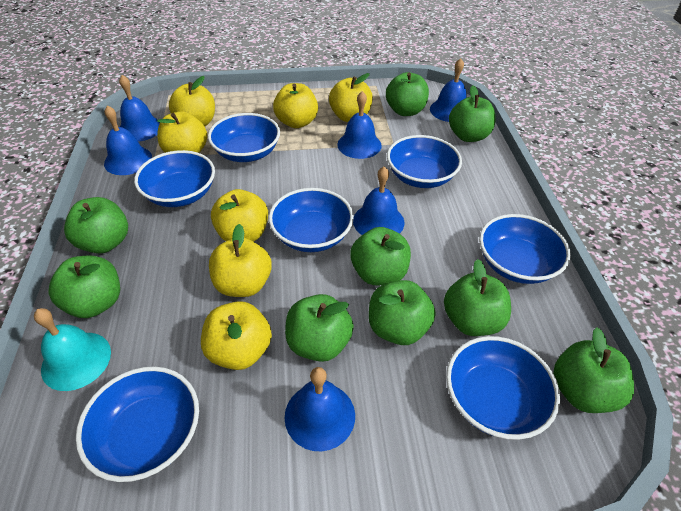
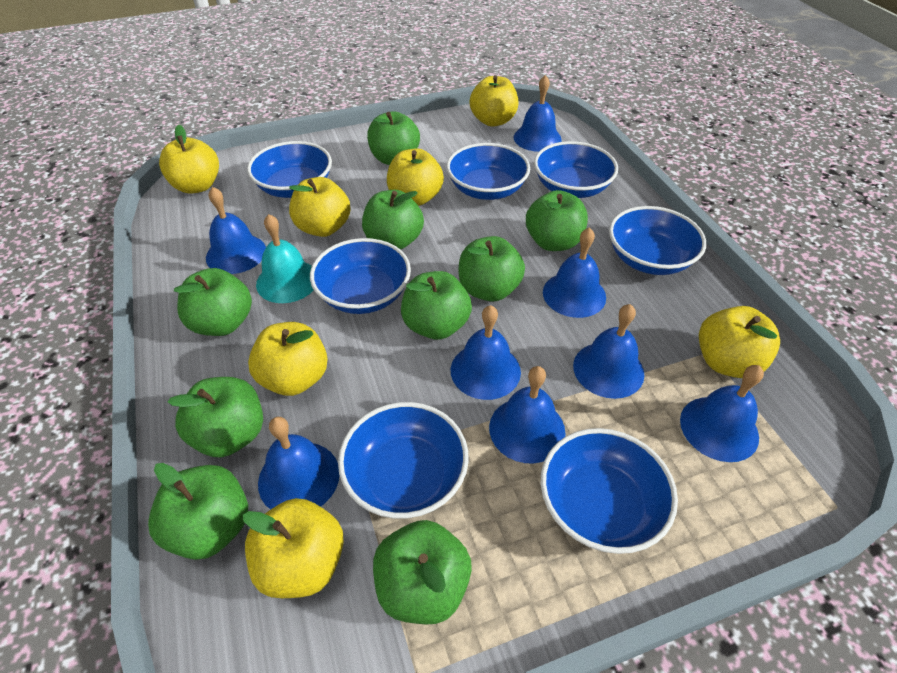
blue bell: [104,105,152,175] [119,75,160,142] [285,367,355,451] [337,91,382,159] [353,166,404,235] [430,58,467,122] = 6 -> [206,187,266,274] [258,417,339,510] [451,305,521,400] [489,366,565,463] [514,75,562,152] [543,227,606,318] [573,304,645,399] [680,365,764,462] = 8

